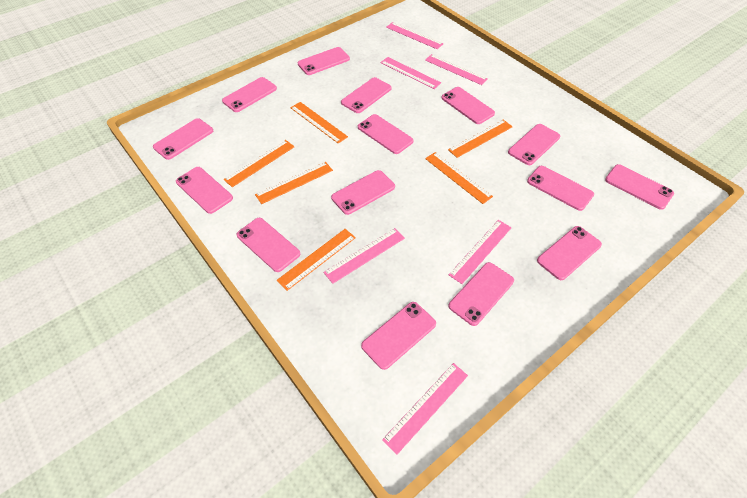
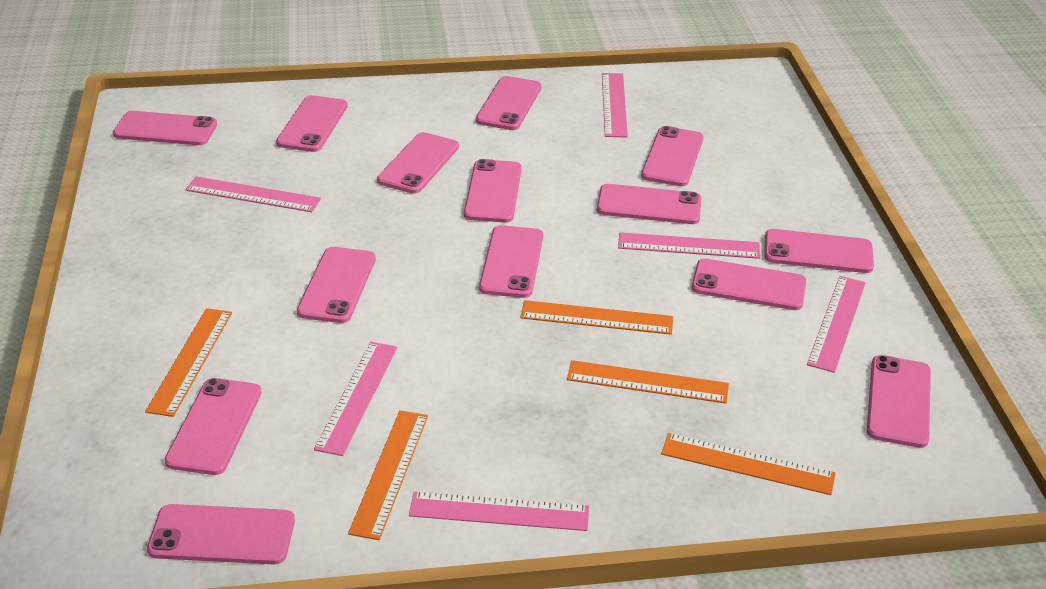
orange ruler: [224,140,294,187] [255,162,333,204] [277,229,356,291] [290,102,348,143] [425,152,493,204] [448,120,513,158] = 6 -> [145,308,232,417] [348,410,428,540] [520,300,673,335] [567,360,729,404] [661,433,836,495] = 5
pink phone: [153,118,213,160] [176,167,233,214] [222,77,277,112] [237,218,300,272] [298,47,350,75] [331,170,395,215] [341,77,392,113] [358,114,414,154] [361,302,436,370] [441,87,495,124] [448,262,514,326] [508,124,560,165] [527,166,594,211] [537,226,602,280] [605,164,674,210] = 15 -> [113,111,217,145] [147,504,295,564] [164,378,262,475] [276,95,348,152] [297,247,376,323] [377,132,459,194] [464,159,522,223] [476,76,542,130] [479,225,543,298] [597,184,701,224] [641,126,703,186] [692,258,806,310] [764,229,874,273] [867,355,931,448] = 14

